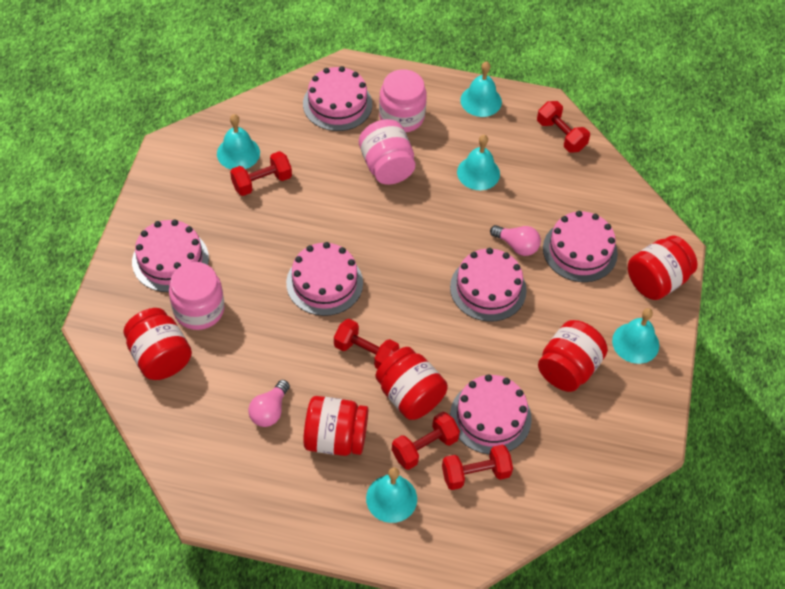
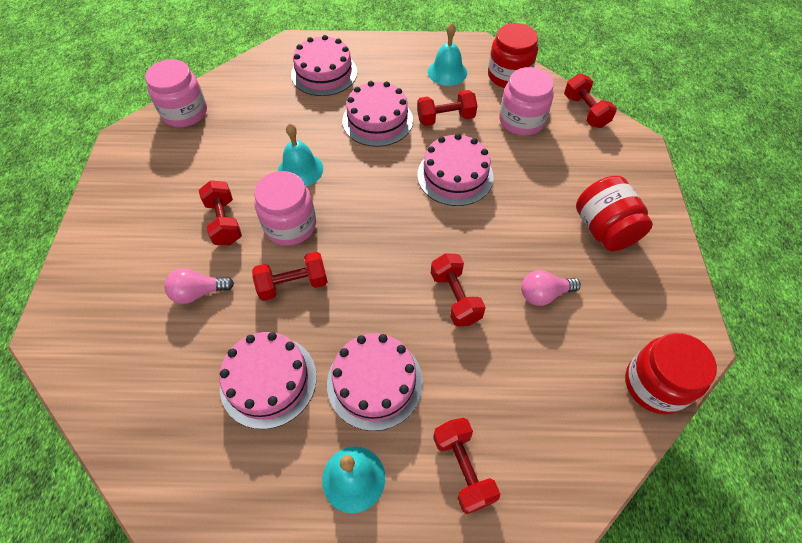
pink cake: [132,220,209,292] [286,242,363,316] [303,66,372,131] [450,248,527,322] [450,374,532,454] [543,211,618,282] = 6 -> [219,332,317,429] [291,35,357,96] [327,333,423,431] [342,81,413,147] [417,134,494,206] = 5
red dumbbell: [230,151,292,196] [334,319,400,369] [392,412,460,470] [442,444,513,490] [537,101,590,153] = 5 -> [199,180,242,245] [252,252,328,301] [417,90,477,126] [431,253,486,327] [433,417,500,514] [564,73,617,128] = 6
red jar: [123,308,192,380] [303,396,368,456] [375,347,448,420] [538,320,608,392] [628,235,697,300] = 5 -> [488,23,538,88] [576,176,653,251] [625,333,717,414] = 3
turquoise bell: [217,114,260,169] [366,467,417,523] [457,135,500,190] [460,61,502,117] [612,308,659,364] = 5 -> [278,123,323,186] [322,446,385,513] [428,23,467,86] = 3

